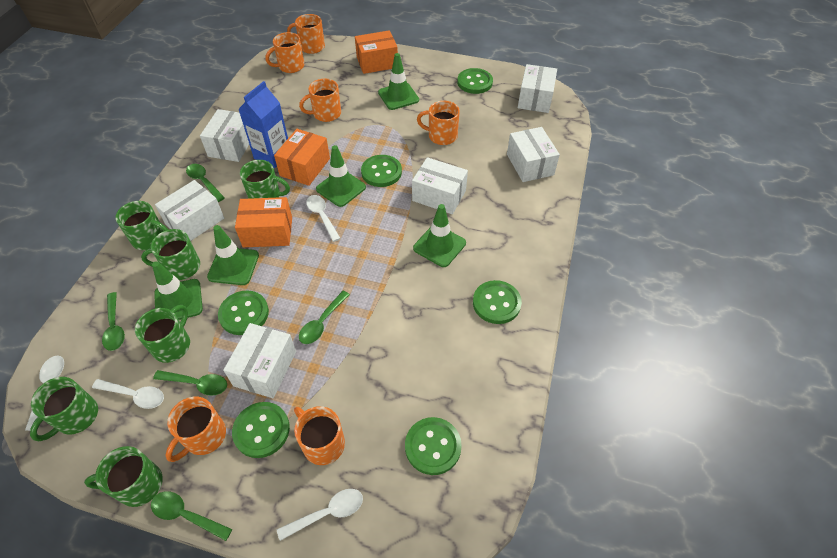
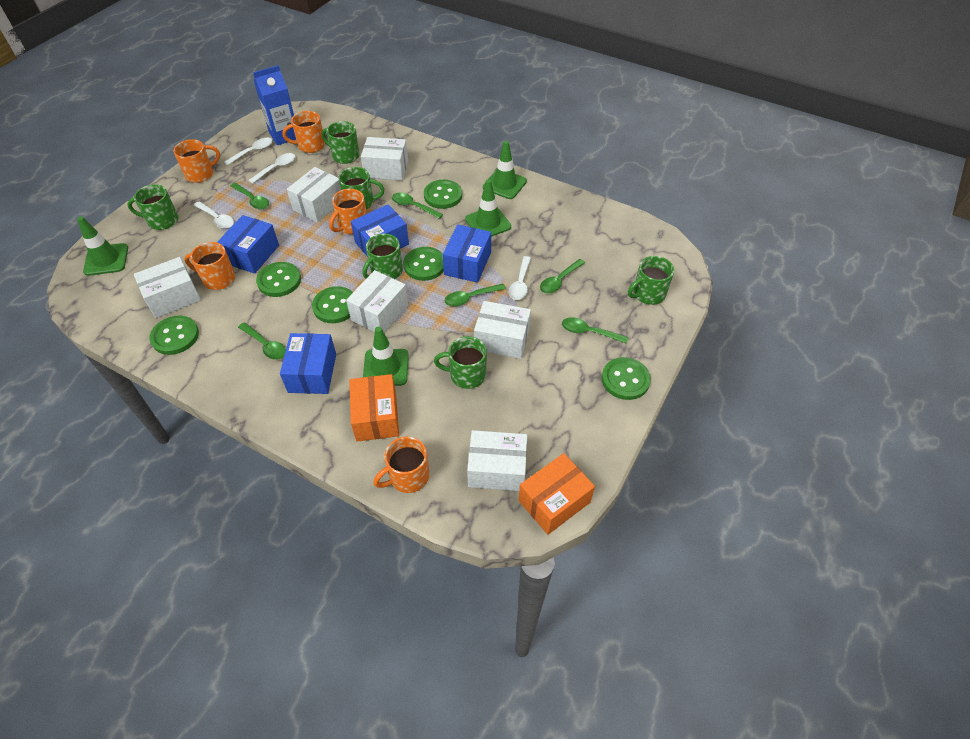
blue box: none = 0 -> [217,215,279,274] [280,333,336,394] [351,205,409,257] [443,224,491,283] = 4
green spoon: [102,292,125,351] [151,491,232,541] [153,370,227,396] [186,164,225,202] [299,291,350,344] = 5 -> [231,183,269,210] [238,322,286,360] [392,192,443,219] [444,284,506,307] [540,259,585,293] [562,317,628,343] = 6
green traffic cone: [152,261,203,320] [207,225,259,285] [316,145,366,207] [378,53,419,110] [413,204,466,267] = 5 -> [77,216,128,276] [363,326,409,386] [465,179,511,237] [483,141,527,199] = 4
orange box: [235,197,292,247] [274,129,330,186] [355,30,398,74] = 3 -> [349,374,399,442] [518,453,595,535] = 2
orange mug: [166,397,226,462] [266,32,304,73] [287,14,325,54] [294,406,345,465] [299,79,341,122] [417,101,460,145] = 6 -> [173,139,220,183] [184,242,235,290] [283,111,325,153] [329,189,367,234] [373,436,429,493] = 5

